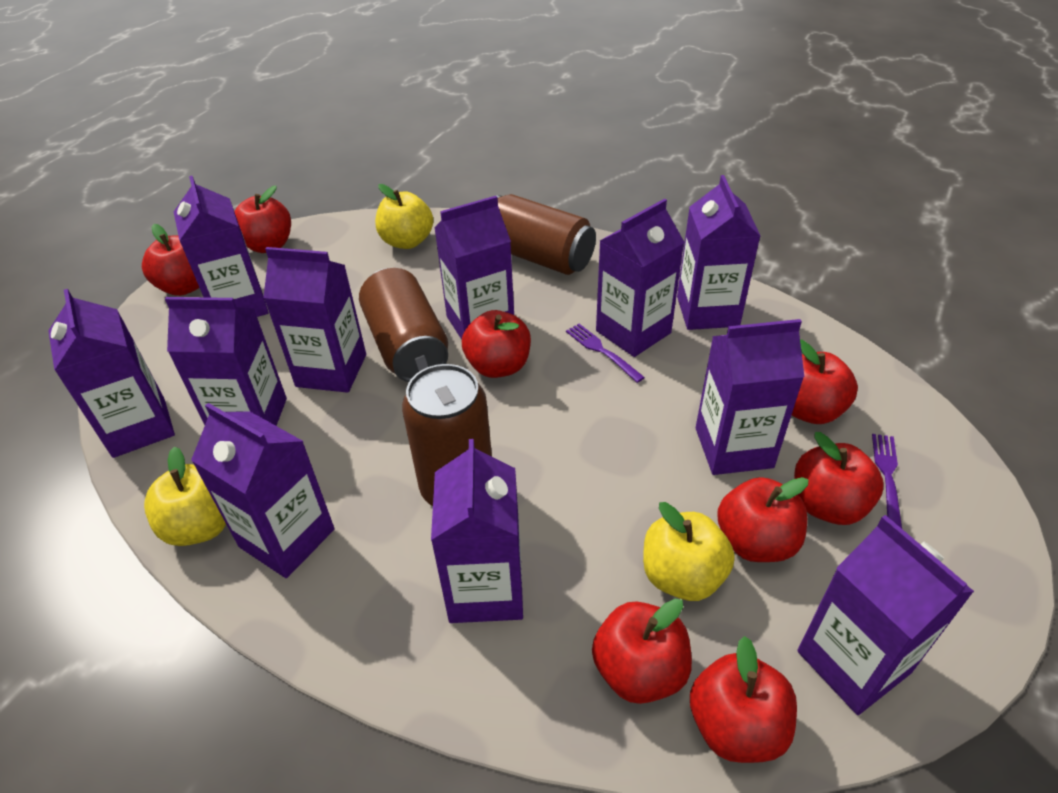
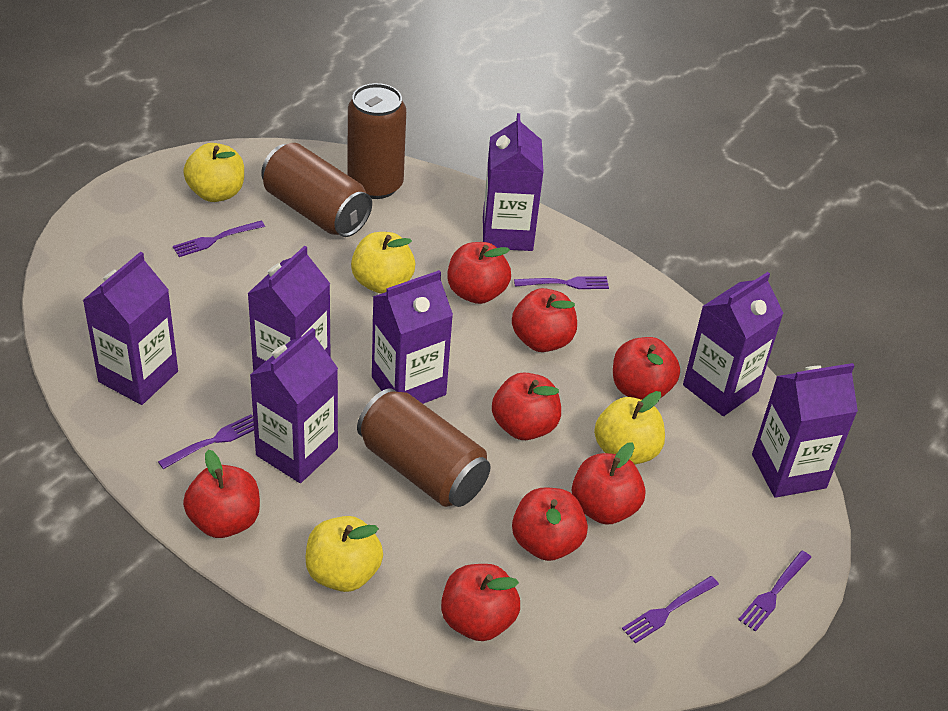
purple carton: [48,289,175,458] [165,297,287,426] [174,176,269,317] [191,403,335,578] [263,247,366,393] [431,439,523,623] [434,196,514,340] [596,199,684,357] [677,175,760,330] [696,319,804,475] [797,515,974,715] = 11 -> [83,252,178,405] [247,246,331,372] [250,328,338,483] [372,270,453,404] [483,113,544,251] [683,272,784,416] [752,363,858,498] = 7
purple fork: [566,324,645,383] [872,434,902,529] = 2 -> [158,414,254,469] [173,221,265,257] [514,276,609,289] [622,576,719,643] [738,551,811,632] = 5
yellow apple: [144,447,226,546] [375,184,433,249] [643,502,735,601] = 3 -> [183,143,244,202] [306,516,383,592] [351,232,415,294] [594,391,665,464] = 4

